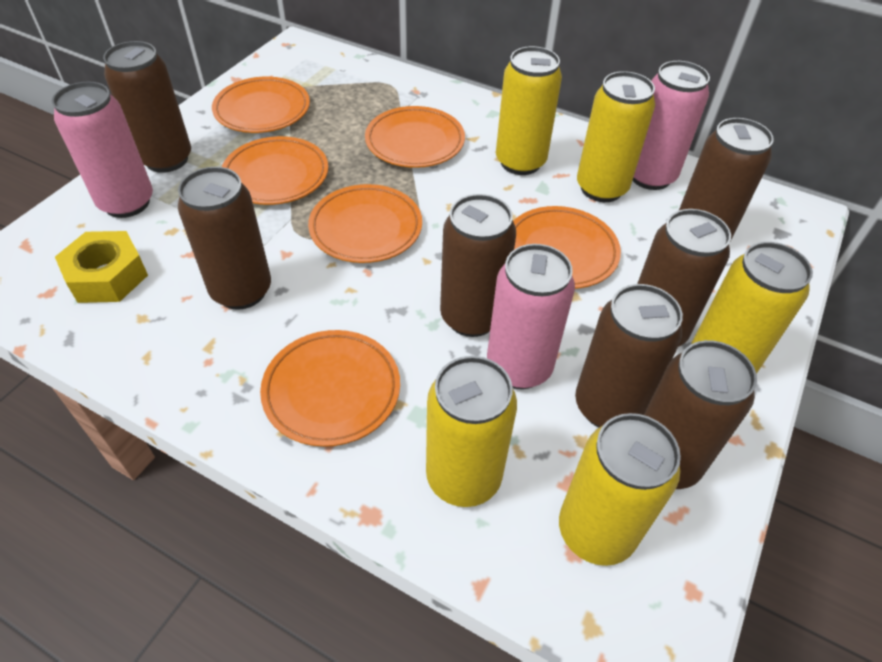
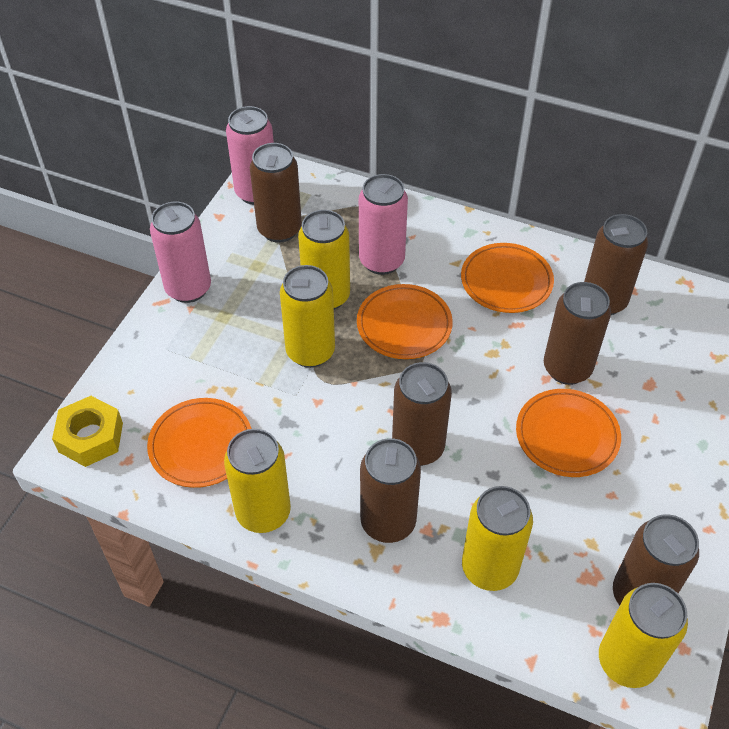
brown can: [103,41,191,173] [178,167,271,310] [440,194,516,337] [575,284,683,427] [637,209,731,347] [644,340,757,489] [679,118,774,242] = 7 -> [250,143,302,243] [360,438,421,543] [392,362,452,466] [544,282,611,385] [584,214,648,315] [613,514,699,606] = 6
orange plate: [212,77,310,133] [222,136,328,205] [260,330,400,447] [308,184,422,263] [365,106,465,168] [513,206,621,289] = 6 -> [147,398,252,488] [357,284,453,359] [461,243,554,313] [516,389,621,477] = 4

